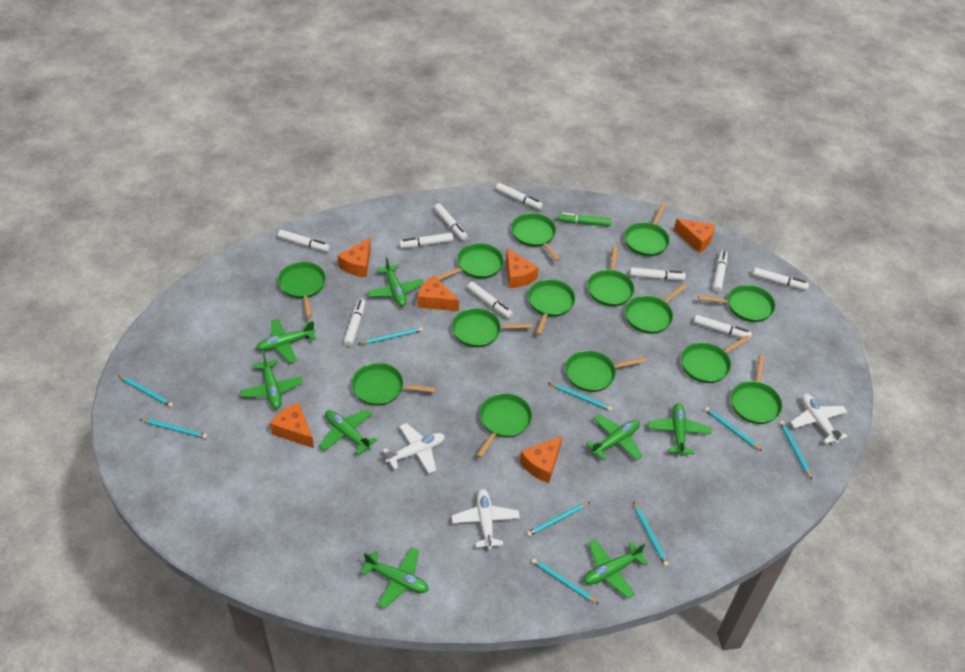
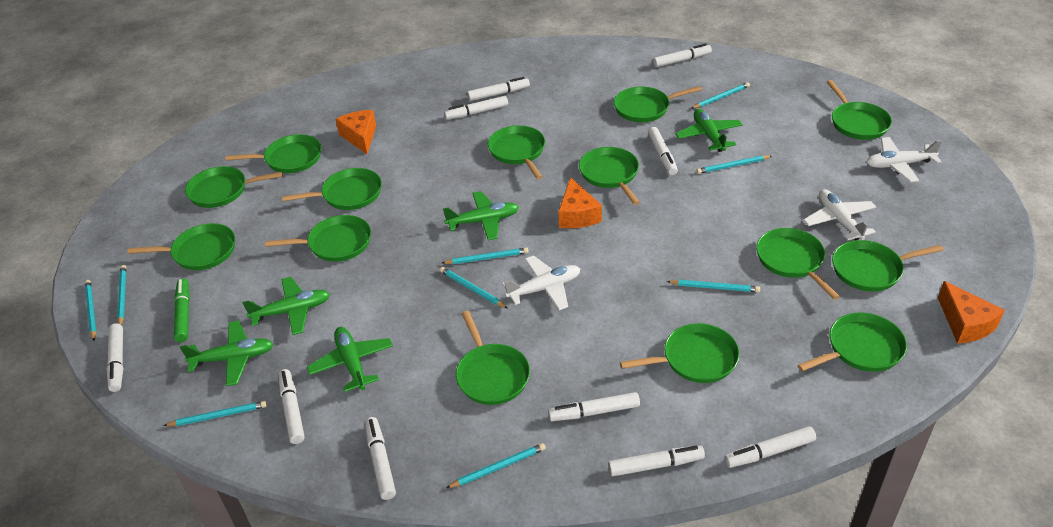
green plane: [240,352,303,409] [256,319,316,363] [319,409,377,455] [360,547,429,609] [367,257,424,307] [584,539,648,598] [586,415,642,460] [648,403,711,456] = 8 -> [180,321,274,386] [242,277,330,335] [307,327,393,392] [443,191,519,240] [675,109,743,152] = 5
orange cheese: [270,402,314,448] [337,238,371,277] [417,276,459,311] [506,248,539,288] [520,436,562,483] [674,219,715,253] = 6 -> [335,110,376,154] [558,177,602,228] [938,281,1005,344] = 3

